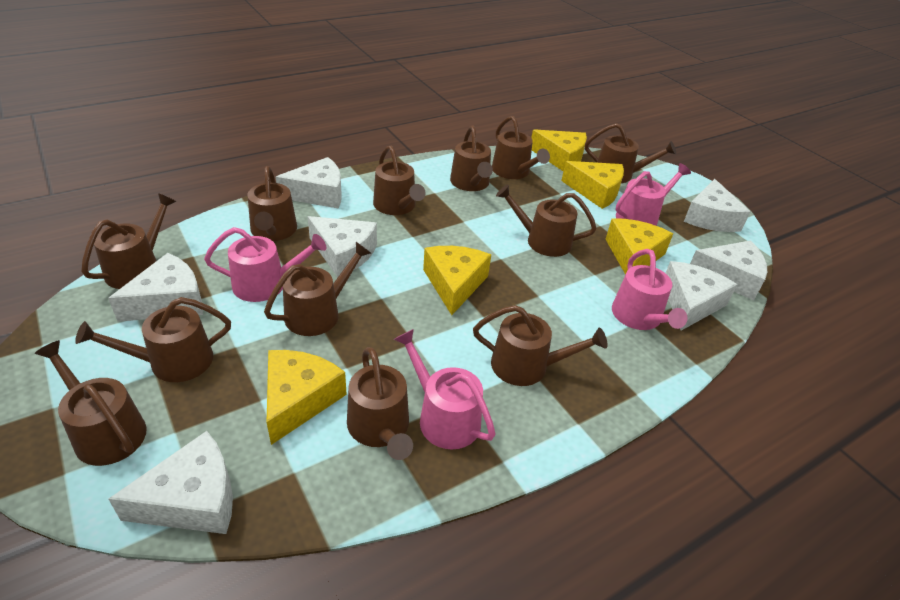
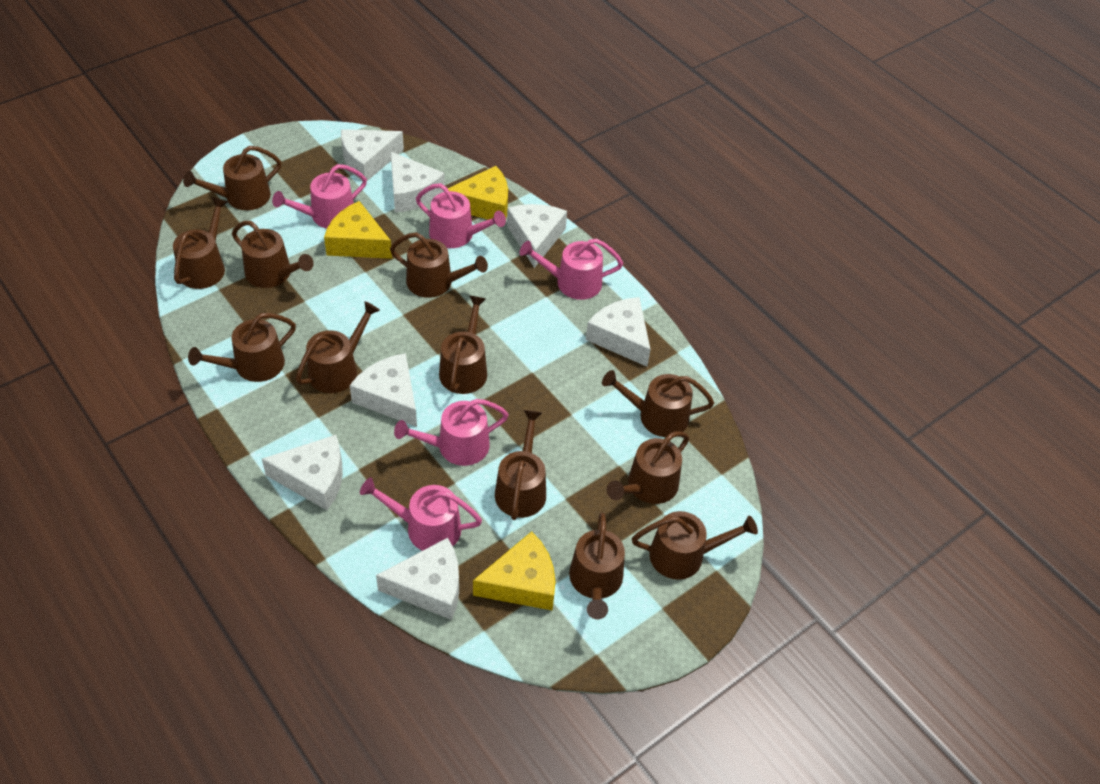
pink watering can: [204,227,326,302] [394,329,496,450] [612,249,687,330] [615,163,691,226] = 4 -> [272,164,367,229] [360,478,482,551] [394,399,509,466] [416,183,506,248] [519,239,623,300] = 5
yellow cheese: [266,350,347,445] [423,246,491,315] [531,129,587,171] [561,161,624,209] [606,218,673,275] = 5 -> [324,201,392,259] [448,166,508,220] [473,531,555,610] = 3

